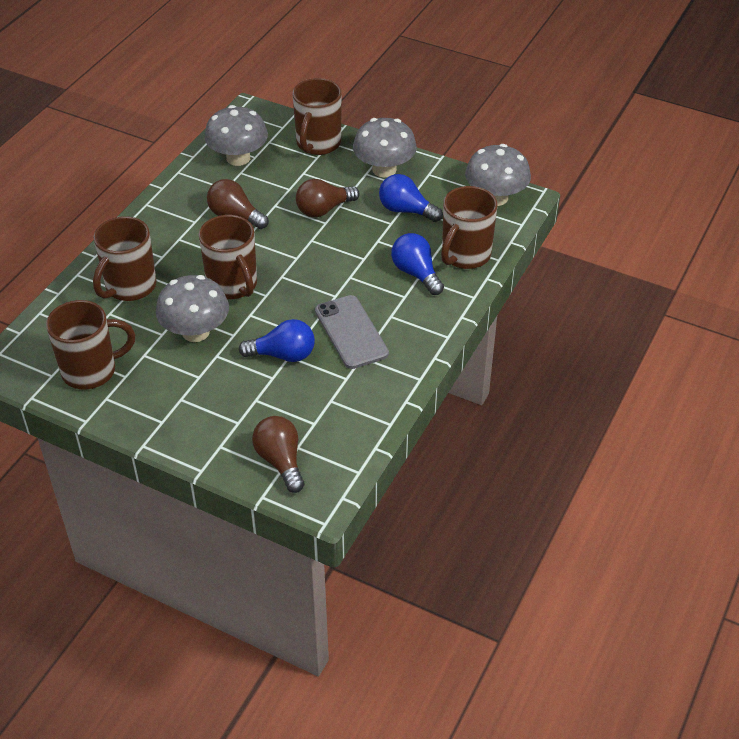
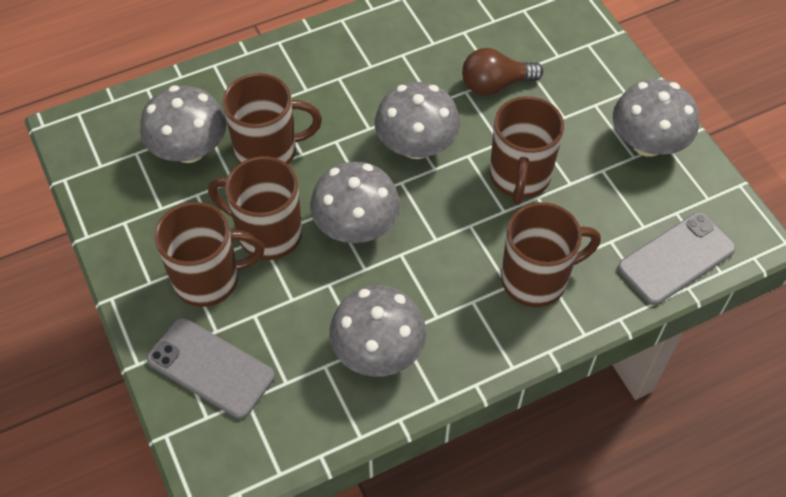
blue light bulb: [238,319,315,362] [379,174,443,222] [391,233,444,295] = 3 -> none = 0
brown light bulb: [207,179,269,229] [252,416,304,493] [296,179,360,217] = 3 -> [462,48,543,96] = 1
grey mushroom: [156,275,229,342] [204,105,268,166] [353,118,417,177] [465,144,531,206] = 4 -> [140,86,227,163] [310,162,400,243] [330,285,426,377] [375,82,460,159] [613,79,699,157] = 5
grey phone: [315,295,389,369] = 1 -> [147,318,275,419] [618,212,736,305] = 2

